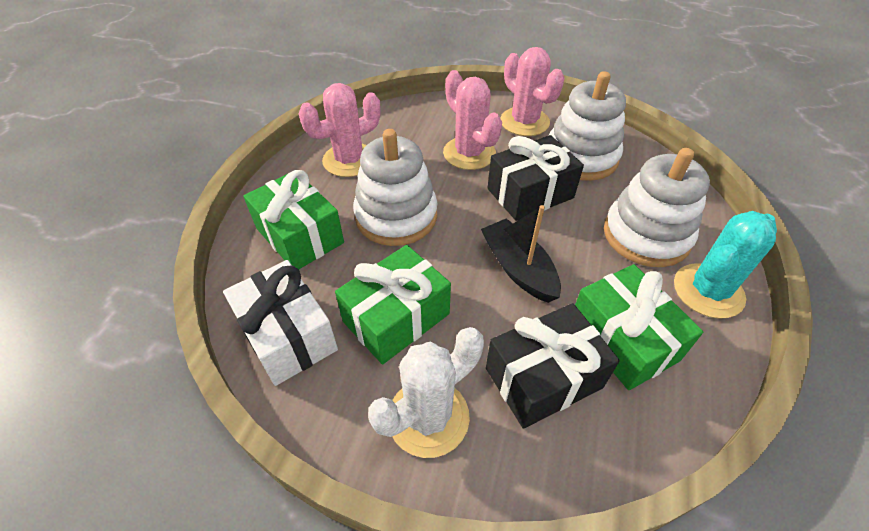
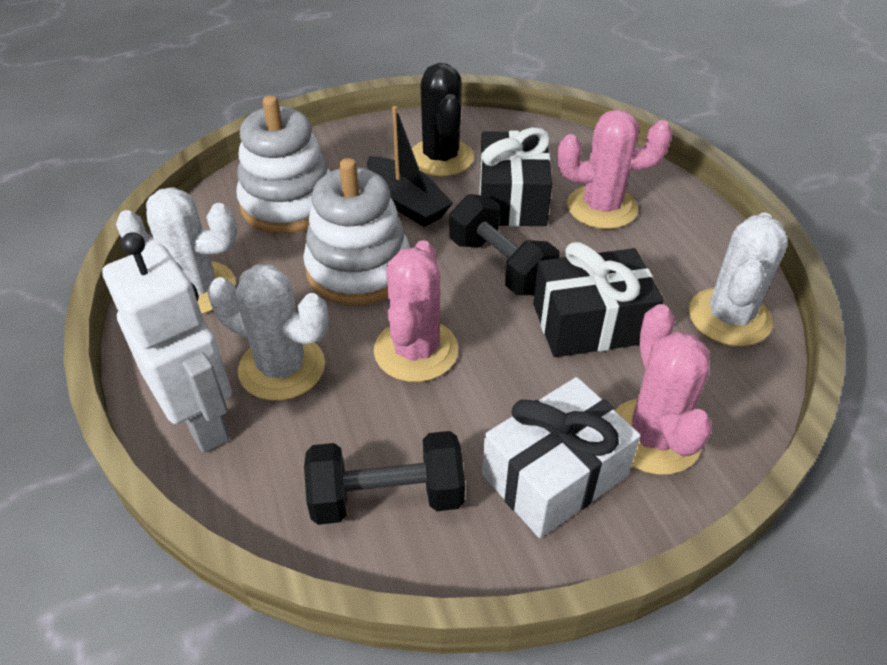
black cactus: none = 0 -> [412,63,474,177] = 1
black dumbbell: none = 0 -> [304,431,465,525] [449,194,560,295] = 2
green gift: [244,170,344,269] [335,245,451,364] [575,264,703,390] = 3 -> none = 0
turquoise cactus: [674,211,777,319] = 1 -> none = 0
white cactus: [368,327,484,458] = 1 -> [116,187,237,314] [208,265,329,401] [689,213,788,346] = 3
white robot: none = 0 -> [102,232,232,453] = 1
white stacking toy: [353,129,437,246] [548,71,626,181] [604,148,710,267] = 3 -> [236,95,330,234] [303,158,410,305] = 2

